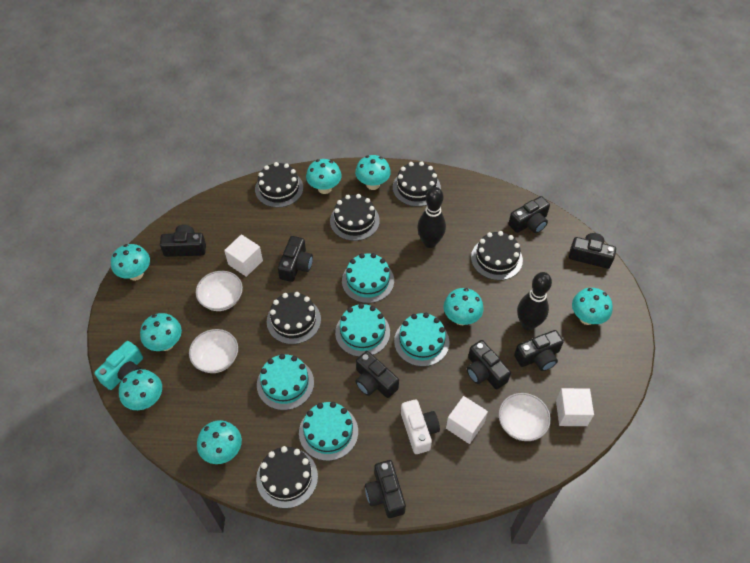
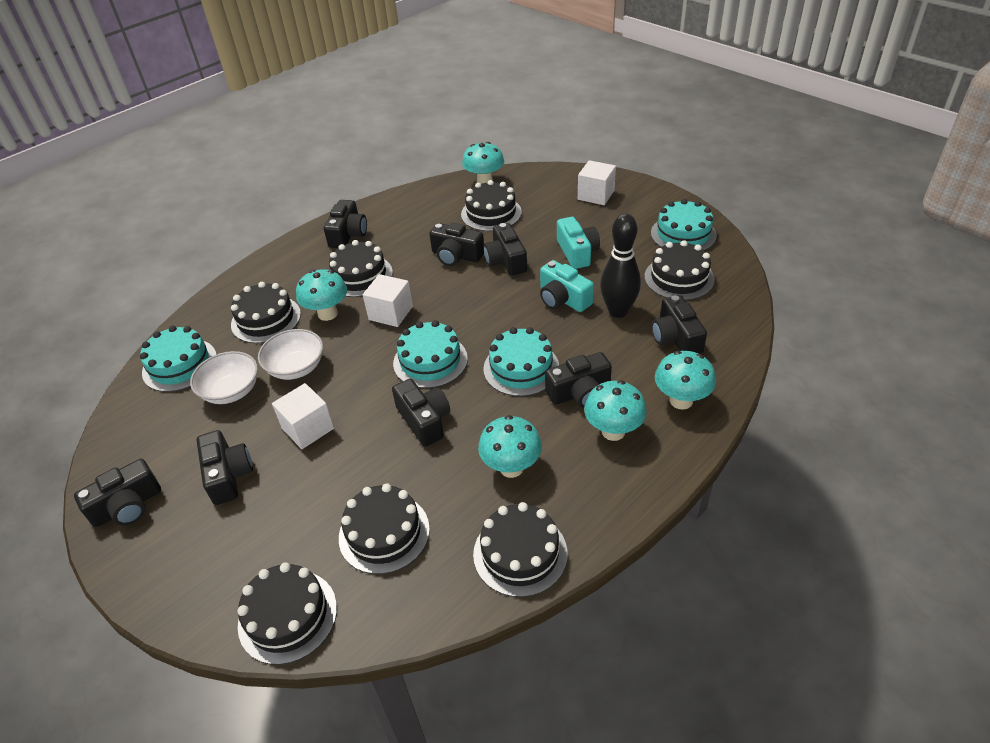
black bowling pin: [417,187,446,248] [517,272,552,330] = 2 -> [600,213,641,318] = 1
black cake: [255,162,303,208] [256,446,318,508] [267,292,321,344] [330,194,380,241] [393,161,441,207] [471,231,523,280] = 6 -> [231,282,301,344] [237,562,337,665] [329,240,393,297] [339,483,430,574] [461,180,522,231] [473,502,568,597] [644,240,715,300] = 7
turquoise cake: [257,354,314,410] [299,402,358,461] [335,303,390,357] [342,253,394,303] [394,313,450,367] = 5 -> [140,326,217,392] [393,320,468,388] [483,327,559,396] [651,199,717,251] = 4
turquoise camera: [94,341,143,390] = 1 -> [540,260,594,312] [557,217,600,269] = 2
turquoise mushroom: [111,244,150,281] [119,369,162,410] [140,313,182,351] [197,420,242,464] [306,159,342,194] [355,155,391,190] [443,288,484,325] [572,288,613,325] = 8 -> [296,269,347,321] [462,142,504,184] [478,415,542,478] [584,380,647,441] [655,351,716,410] = 5
white bowl: [189,329,238,373] [196,271,243,311] [499,393,551,441] = 3 -> [190,351,258,404] [258,329,323,380] = 2
white camera: [401,399,440,454] = 1 -> none = 0

